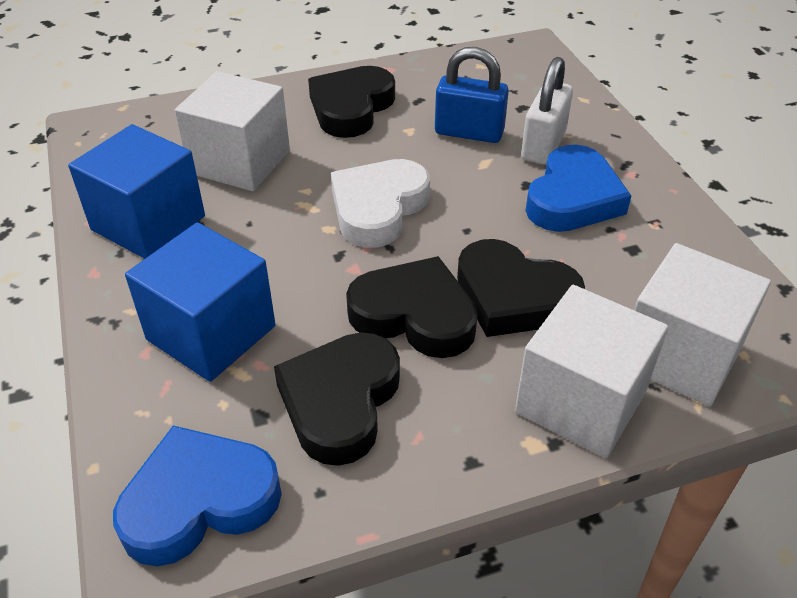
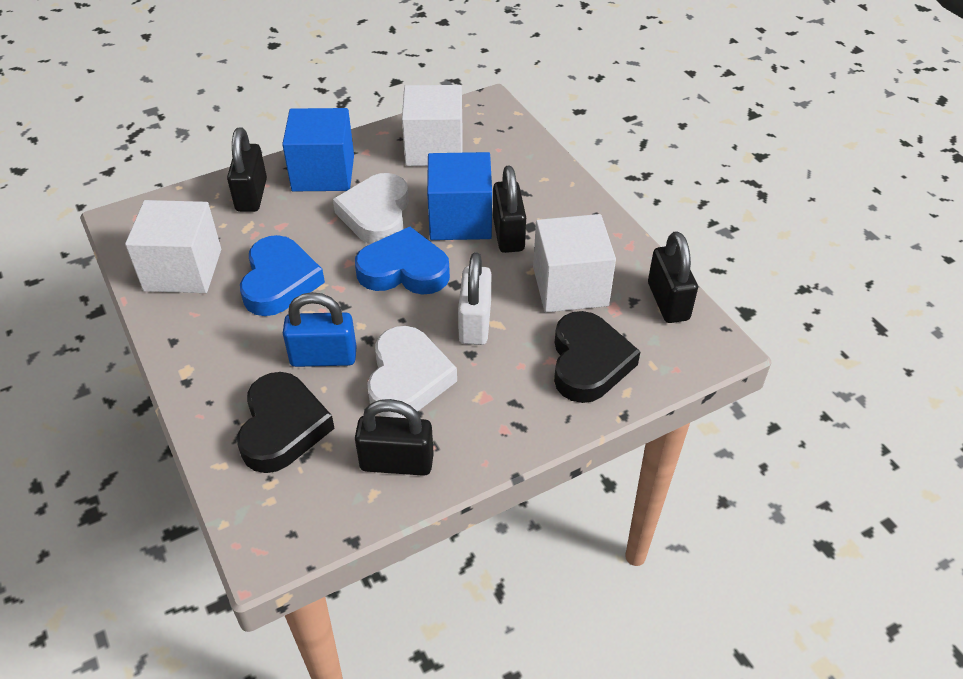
black heart: [274,332,400,466] [308,66,395,138] [346,256,478,358] [457,239,585,337] = 4 -> [237,372,335,473] [554,311,641,403] = 2
black padlock: none = 0 -> [227,128,267,212] [355,399,434,476] [493,165,526,253] [648,231,698,323] = 4
white heart: [331,159,430,248] = 1 -> [333,173,409,244] [367,326,457,418] = 2

